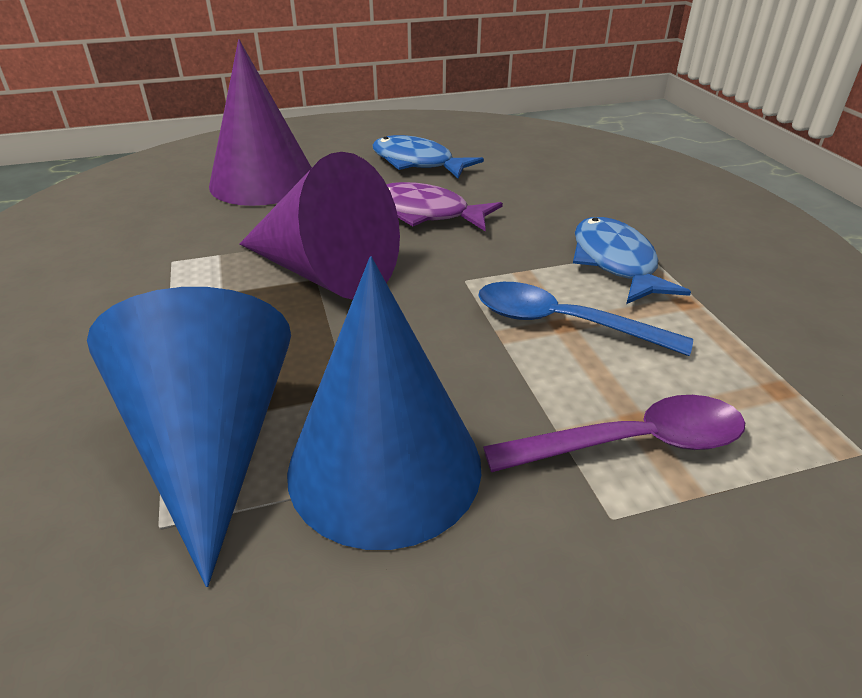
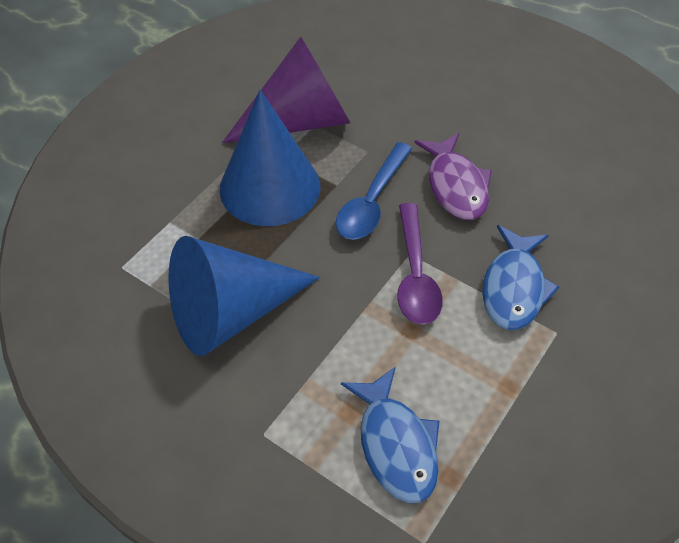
purple cone: [209,39,312,206] [239,152,400,300] = 2 -> [222,36,350,143] = 1

